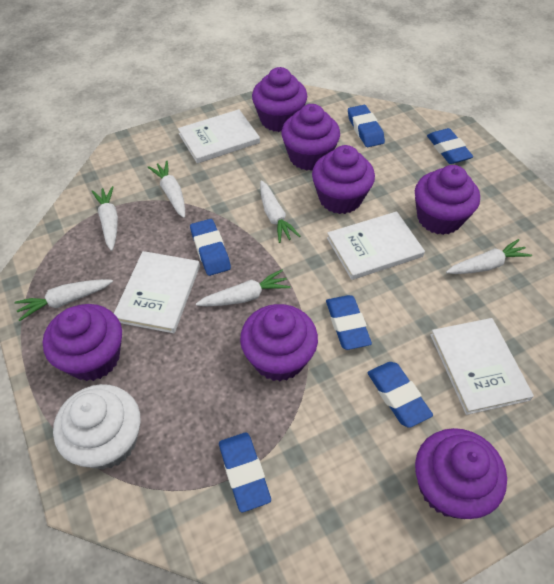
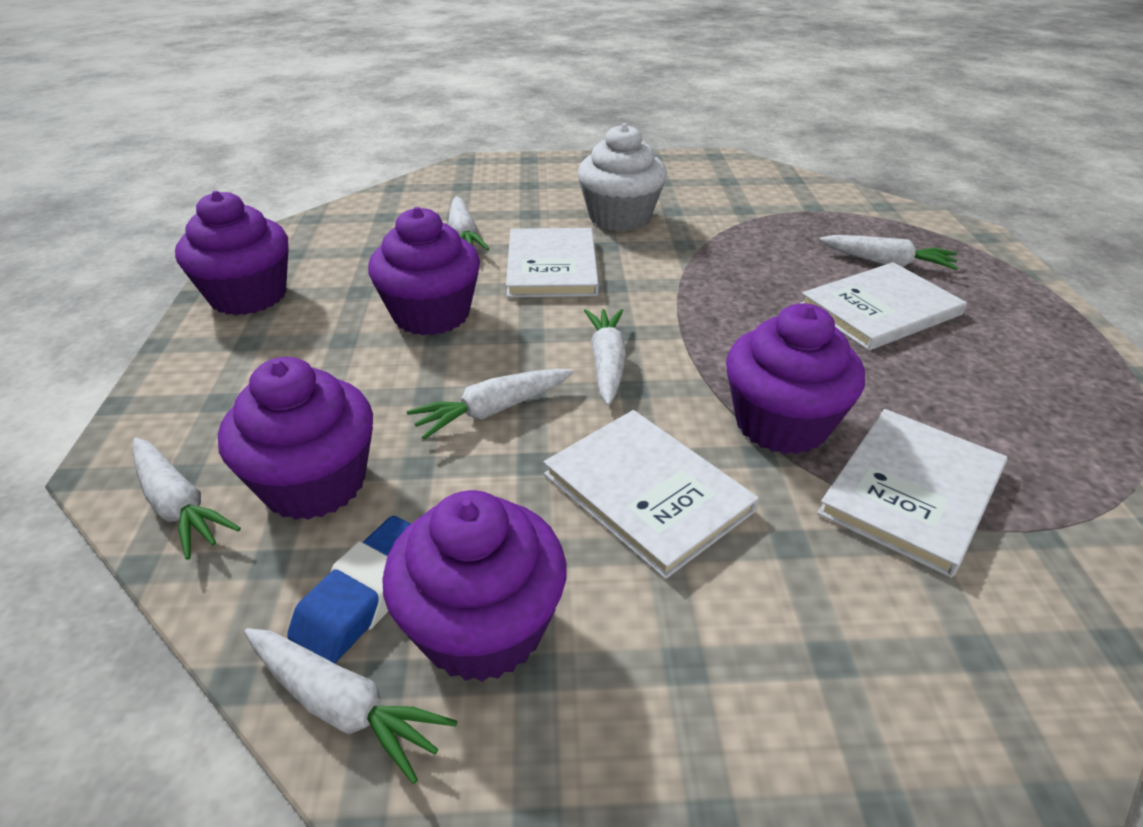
blue eraser: [190,219,231,276] [219,432,271,512] [326,295,372,350] [348,105,385,147] [367,362,433,428] [427,128,473,164] = 6 -> [287,516,411,663] = 1
purple cupcake: [43,304,122,381] [240,304,318,381] [252,67,307,132] [281,104,340,171] [312,145,375,214] [415,165,480,235] [415,428,507,519] = 7 -> [175,191,289,315] [218,357,373,520] [368,207,480,336] [382,490,566,682] [726,303,865,454] = 5

